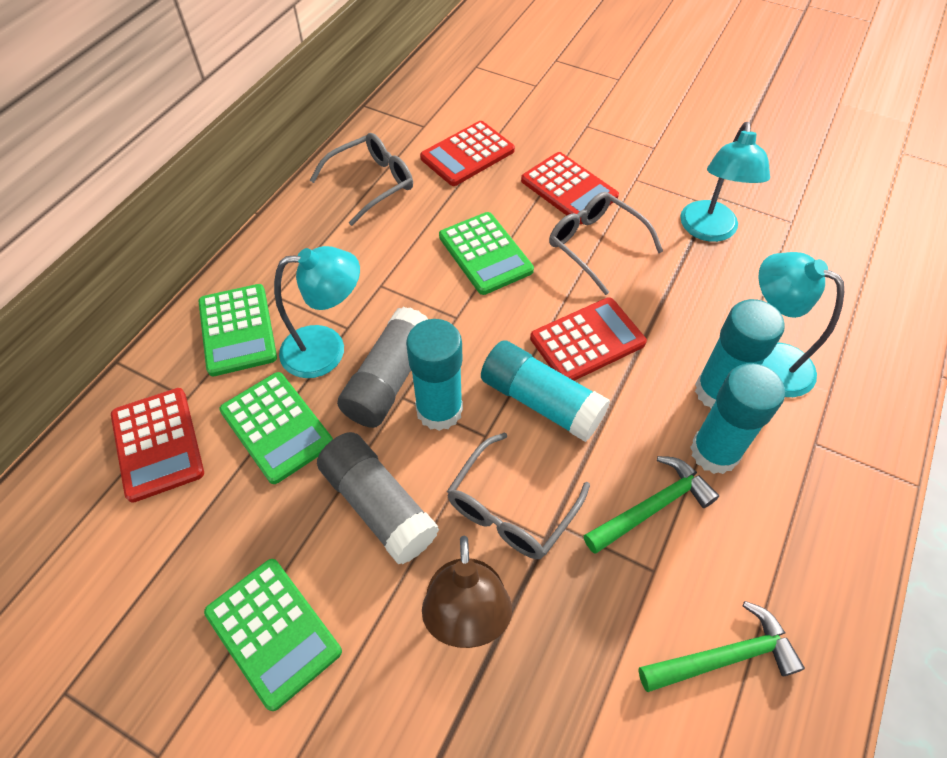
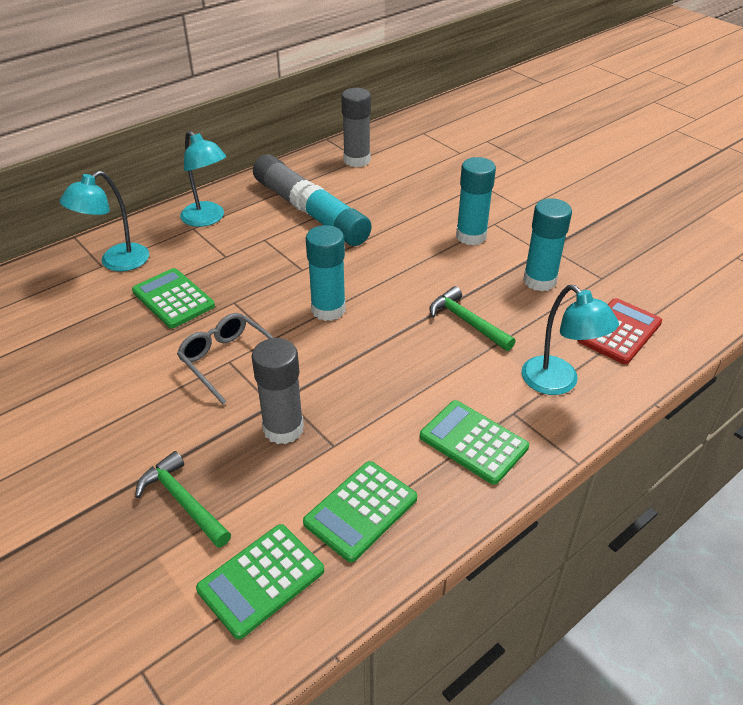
brown lamp: [422,536,512,648] = 1 -> none = 0
grey glasses: [310,133,413,226] [447,432,590,559] [549,192,663,295] = 3 -> [177,313,274,404] = 1
grey glue stick: [317,432,439,564] [337,306,428,428] = 2 -> [252,338,304,444] [253,154,315,212] [341,88,371,167] = 3
red calculator: [111,388,204,503] [420,121,515,186] [521,152,619,224] [530,297,647,381] = 4 -> [578,298,662,364] = 1

